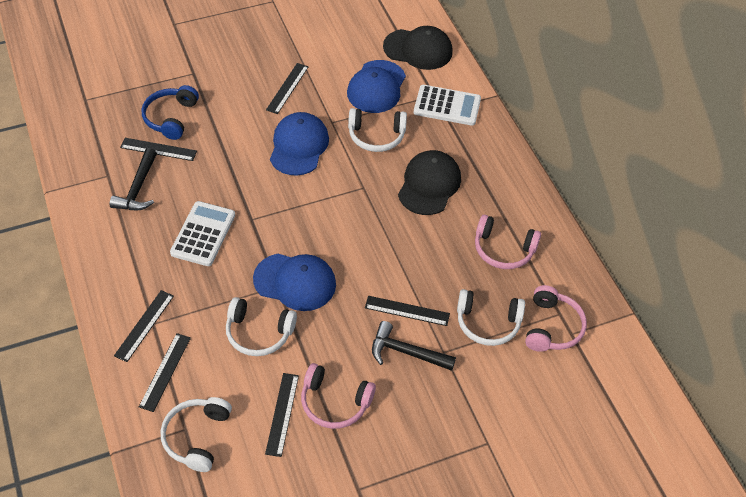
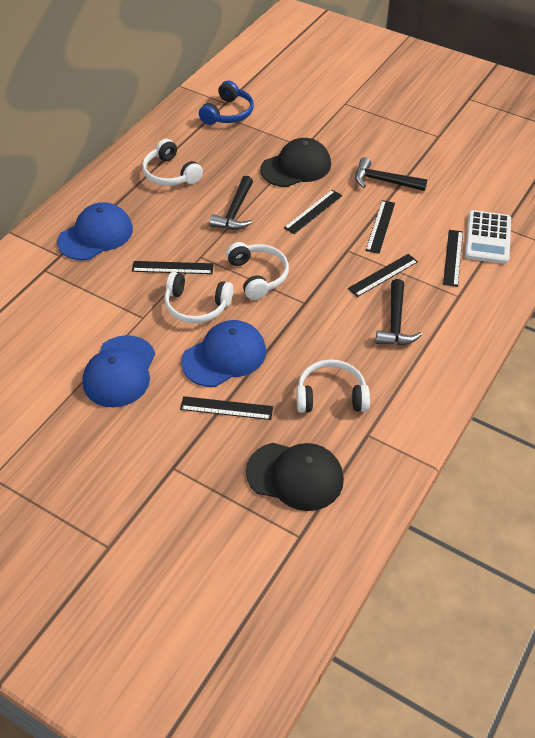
black hammer: [110,148,157,210] [372,321,456,371] = 2 -> [209,176,253,230] [355,157,428,191] [375,279,422,345] = 3
pink headphones: [301,363,376,429] [475,215,541,269] [525,285,587,352] = 3 -> none = 0
white calculator: [170,201,235,266] [414,85,481,126] = 2 -> [465,210,511,264] = 1

